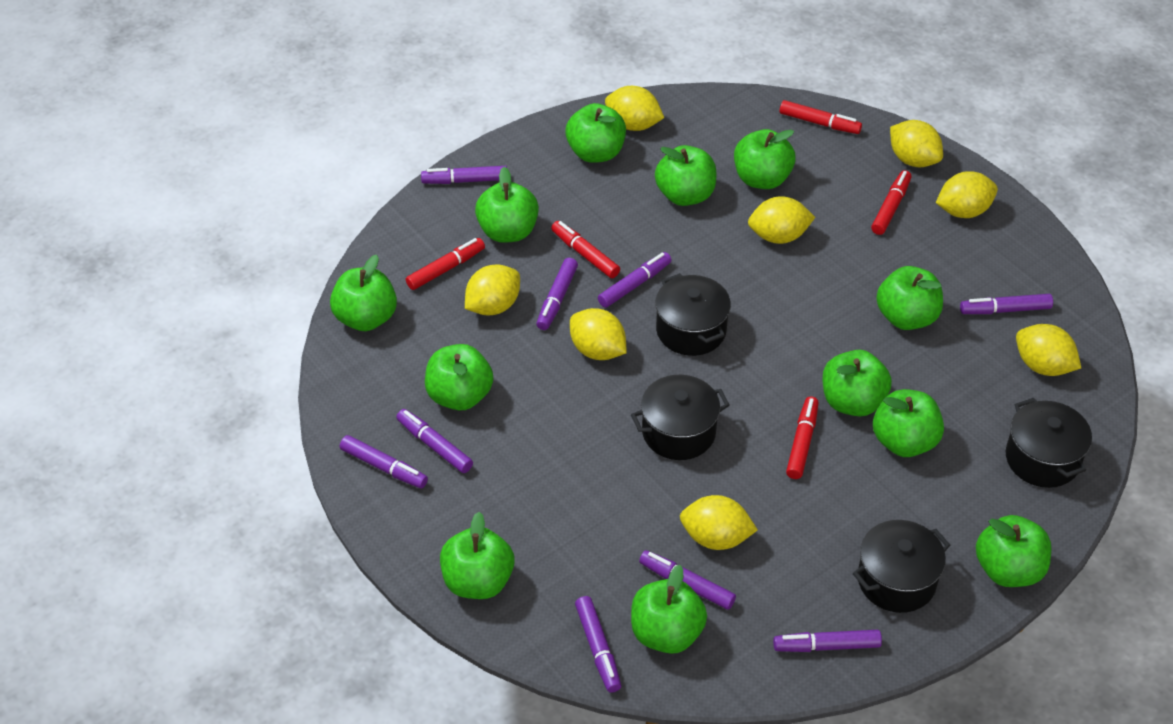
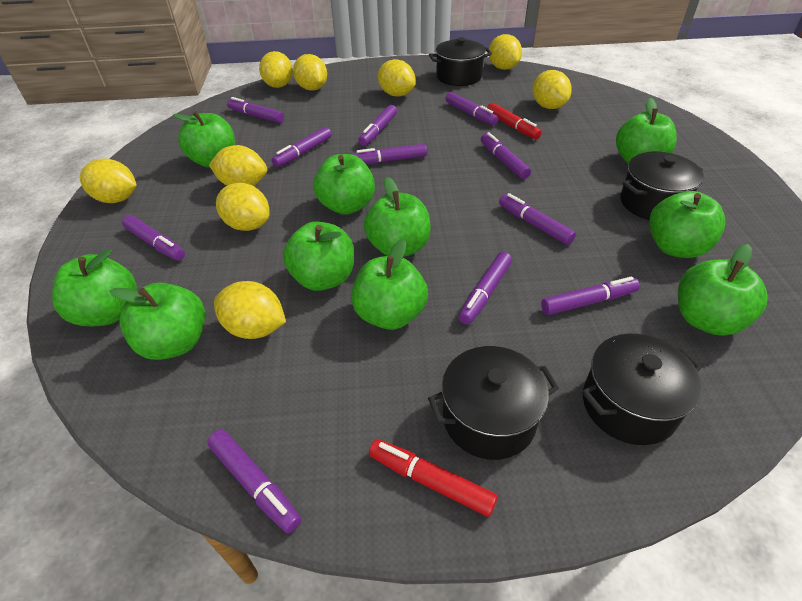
green apple: [330,255,397,331] [425,344,493,411] [440,512,514,599] [475,167,539,243] [565,103,626,163] [631,565,707,654] [655,145,716,206] [734,129,796,189] [822,350,892,416] [873,389,944,457] [876,266,943,330] [976,515,1051,587] = 12 -> [52,249,137,326] [110,283,205,360] [173,111,235,168] [283,222,354,291] [314,154,375,215] [351,239,428,330] [364,177,431,257] [616,98,677,164] [649,191,725,258] [678,244,768,335] = 10
purple marker: [340,435,428,488] [396,409,473,473] [421,166,507,184] [536,258,578,330] [575,596,621,693] [598,252,671,308] [639,550,736,610] [773,630,882,652] [960,294,1053,314] = 9 -> [122,215,185,261] [207,430,301,533] [227,97,284,123] [272,127,332,167] [352,144,427,164] [358,105,397,146] [445,92,498,125] [458,252,512,324] [481,132,531,179] [499,193,576,245] [541,276,640,315] = 11
red marker: [406,238,485,290] [551,221,620,278] [780,100,862,134] [786,396,819,479] [871,170,911,235] = 5 -> [369,439,498,517] [487,103,542,139] = 2
yellow lemon: [465,264,520,316] [570,308,627,360] [605,86,664,131] [680,495,758,550] [748,196,815,244] [890,120,943,167] [936,171,998,218] [1016,324,1081,376] = 8 -> [80,158,137,203] [209,145,267,186] [214,281,286,339] [216,183,269,231] [259,51,293,88] [293,54,327,91] [378,59,416,97] [489,34,522,70] [532,70,572,109] = 9

